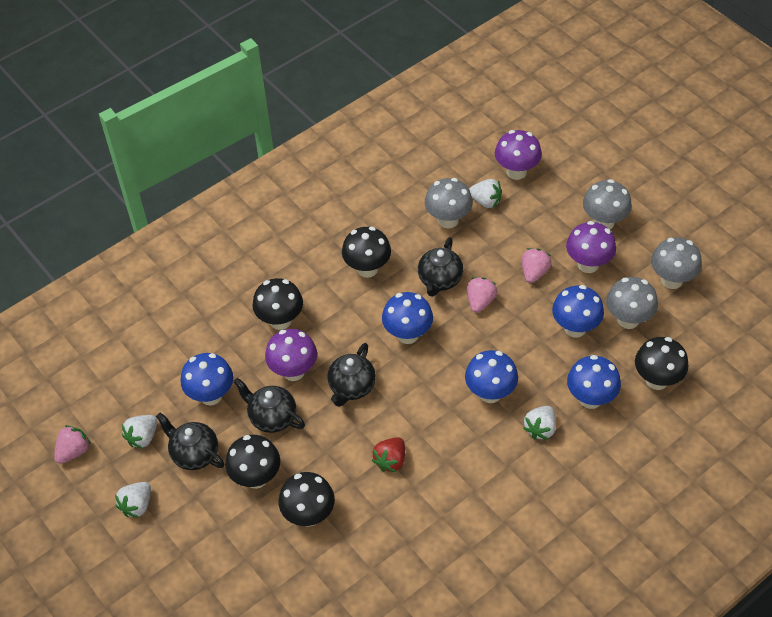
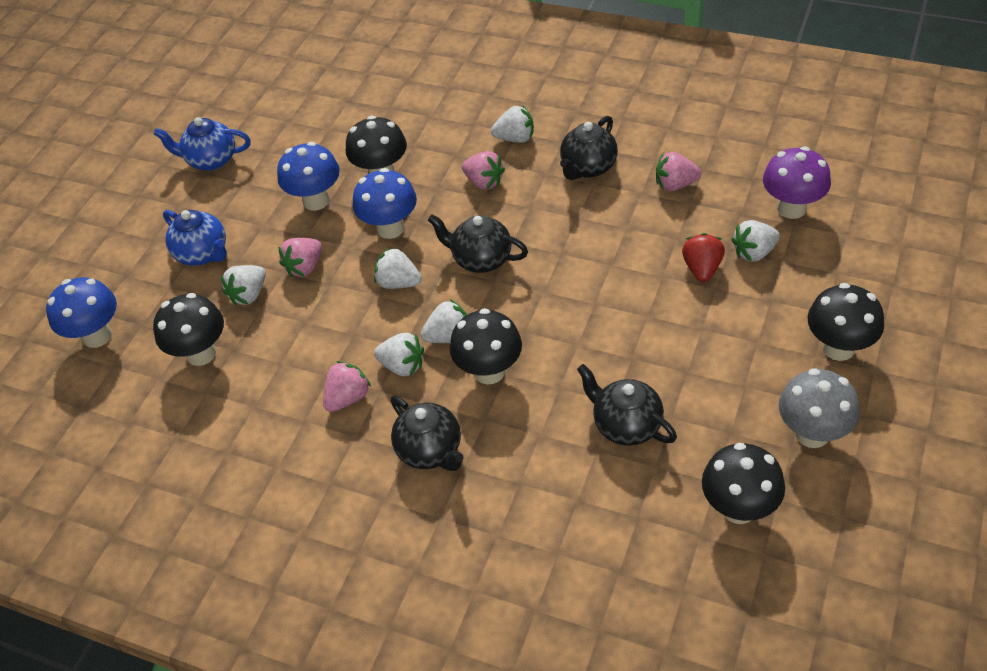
blue mushroom: [181,353,233,405] [382,292,433,344] [465,350,518,403] [552,285,604,338] [567,355,621,409] = 5 -> [46,277,117,348] [277,142,340,211] [353,168,417,239] = 3
blue teapot: none = 0 -> [154,117,251,171] [163,210,227,266] = 2
grey mushroom: [425,178,473,229] [583,179,632,229] [606,277,658,329] [651,237,702,289] = 4 -> [779,368,859,448] = 1
pink strawberry: [54,425,91,464] [467,277,497,313] [522,248,552,283] = 3 -> [278,238,322,277] [323,361,371,412] [462,151,505,190] [656,152,702,191] = 4
purple mushroom: [265,329,317,381] [495,130,542,180] [566,221,616,273] = 3 -> [763,146,831,219] = 1
white strawberry: [115,482,151,518] [122,415,157,449] [469,179,502,208] [523,406,556,440] = 4 -> [221,265,266,306] [374,247,422,289] [374,333,424,376] [421,299,467,343] [491,106,534,143] [731,220,780,262] = 6

